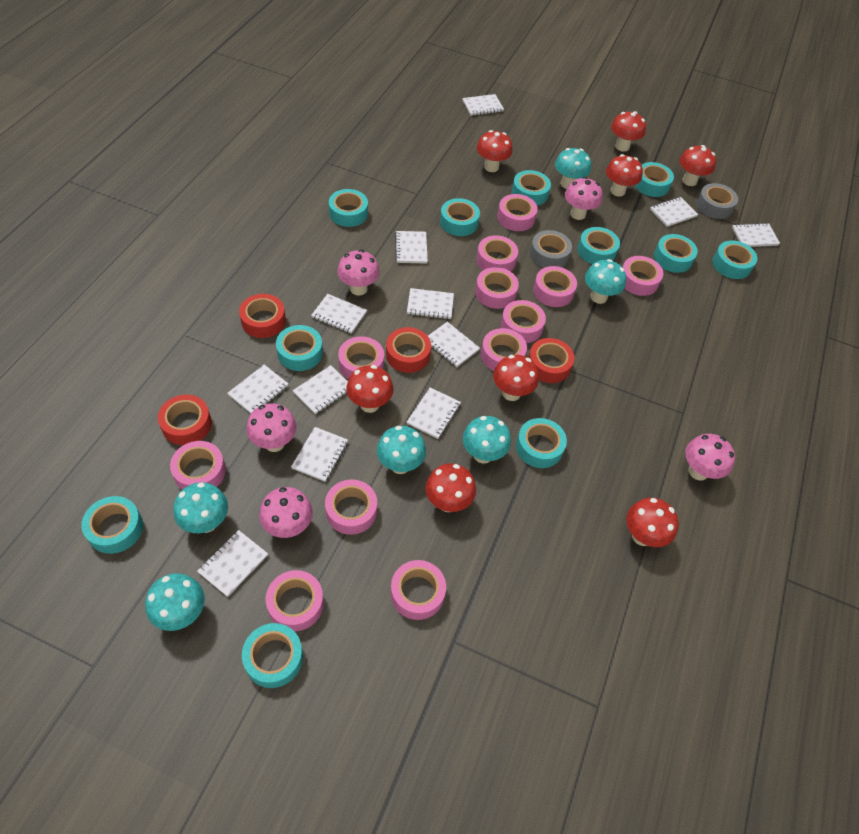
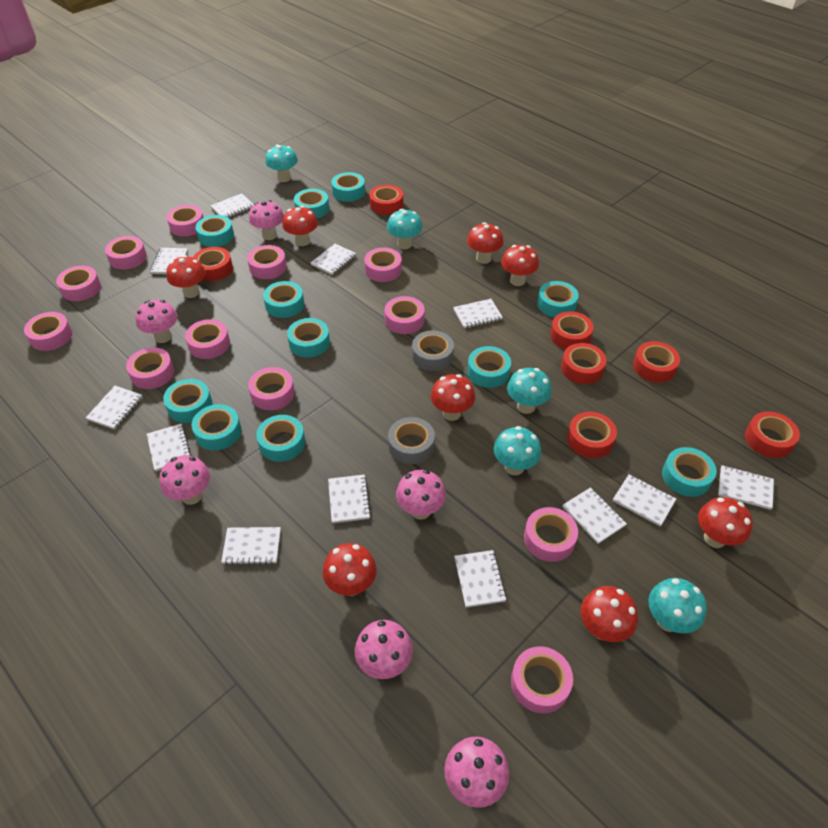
pink mushroom: [246,403,297,452] [259,487,313,538] [337,250,380,296] [565,177,603,220] [685,434,735,480] = 5 -> [135,300,178,343] [159,455,210,505] [249,200,284,240] [355,620,413,679] [396,470,446,520] [444,737,509,808] = 6
red tape: [158,395,212,445] [239,294,286,338] [386,327,431,373] [528,338,574,383] = 4 -> [193,247,233,281] [369,185,403,215] [550,311,594,350] [561,343,607,384] [567,412,617,458] [633,341,680,383] [745,411,800,458] = 7
turquoise mushroom: [145,573,205,631] [174,482,228,533] [377,426,426,474] [463,416,511,464] [555,148,591,189] [585,259,626,304] = 6 -> [265,144,298,182] [387,209,422,249] [494,426,541,475] [507,368,552,414] [648,578,707,633] = 5

